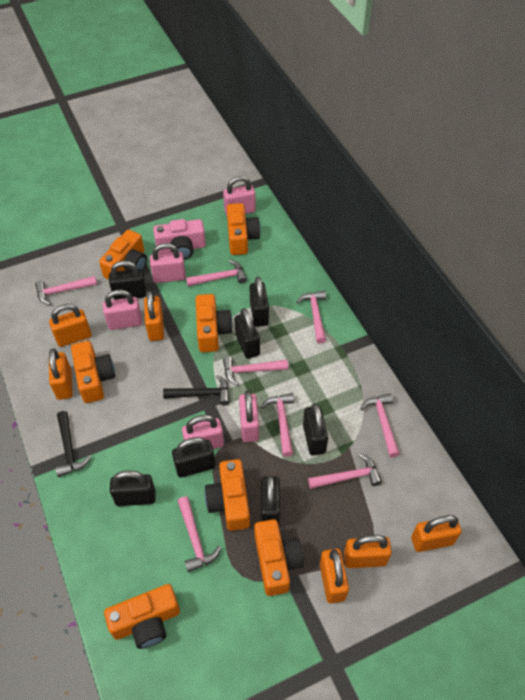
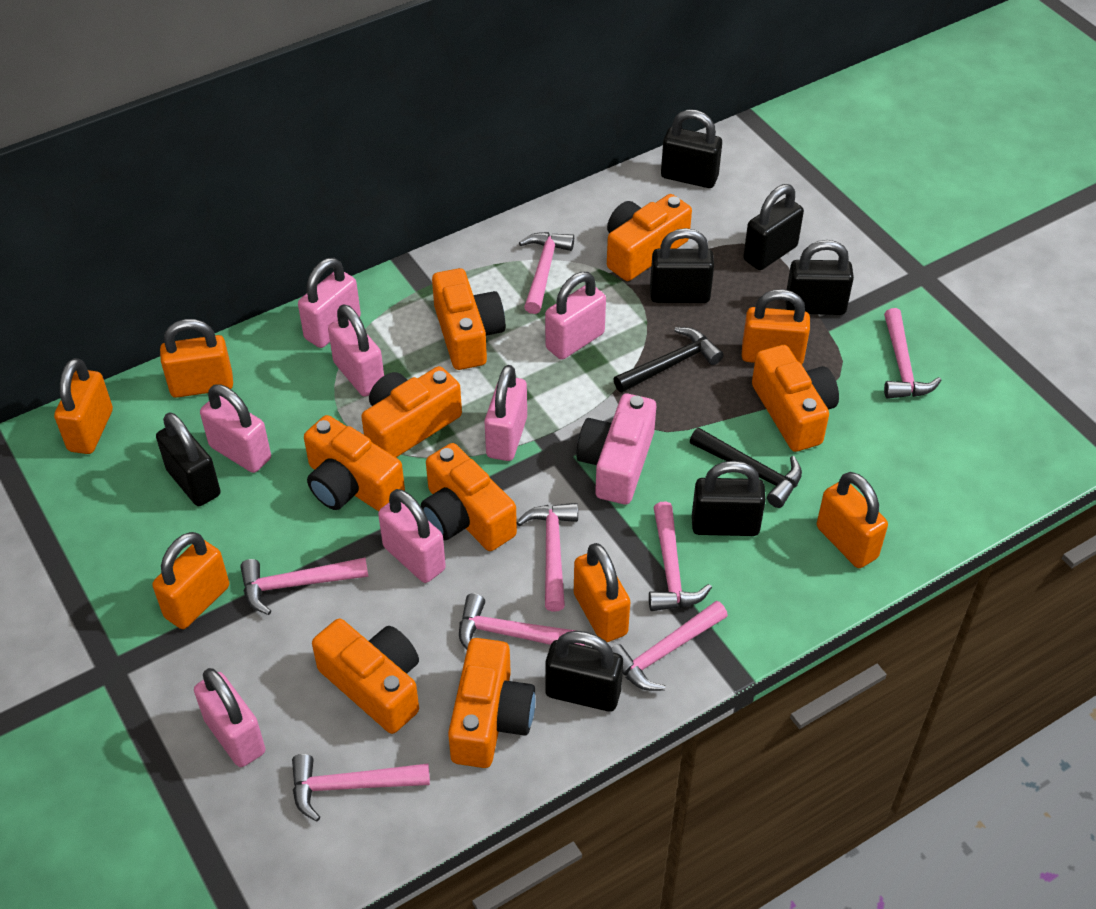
orange camera: [71,341,115,403] [99,229,147,280] [104,584,180,649] [196,294,233,352] [205,459,250,531] [227,203,260,255] [254,519,304,596] = 7 -> [304,415,405,511] [312,619,419,734] [361,366,462,457] [421,443,517,551] [432,268,505,370] [448,638,535,768] [607,194,692,281] [752,345,839,452] = 8
pink padlock: [103,290,142,330] [150,243,186,283] [182,415,224,449] [223,176,256,216] [239,391,259,442] = 5 -> [194,668,266,767] [200,385,271,473] [298,258,361,348] [328,304,384,397] [378,489,446,583] [484,365,527,461] [545,272,606,360] = 7

